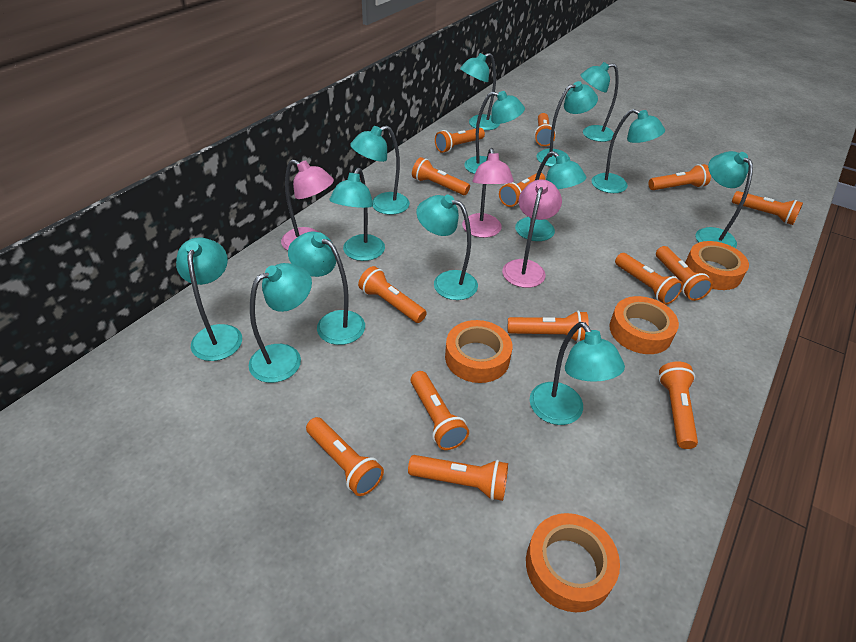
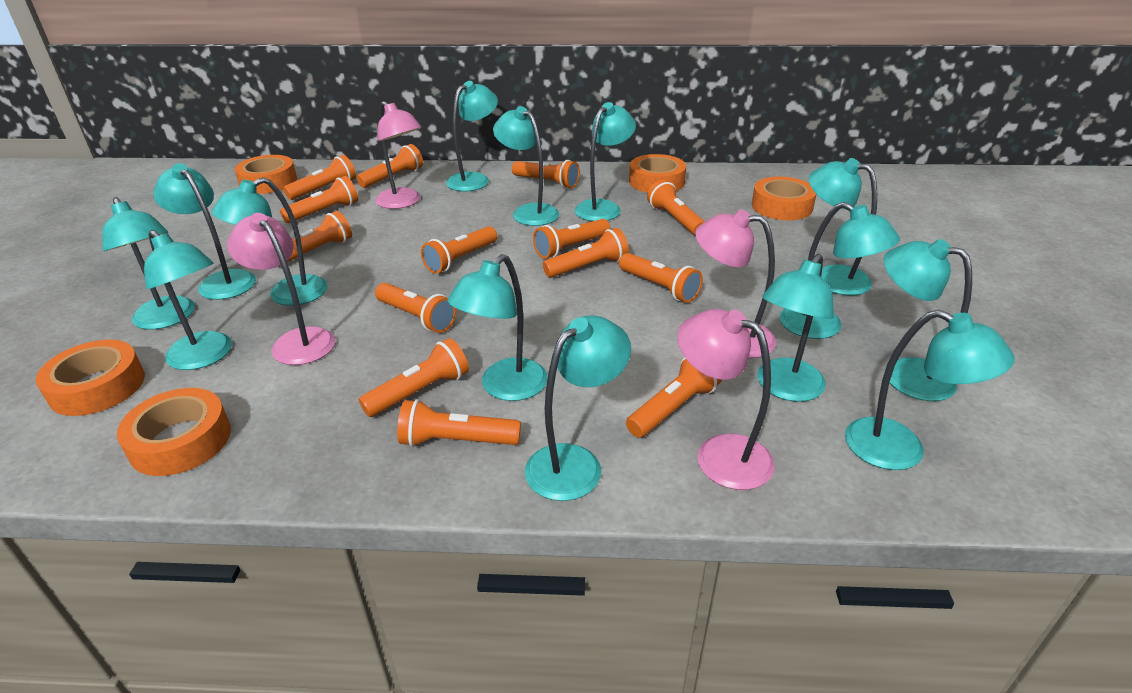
orange tape: [445,320,512,383] [526,513,620,612] [610,296,679,354] [685,241,749,290] = 4 -> [36,340,145,416] [117,388,231,476] [235,155,297,194] [629,154,686,193] [752,177,816,220] = 5
pink lamp: [281,159,334,251] [462,148,514,238] [502,179,562,288] = 3 -> [227,213,335,365] [375,101,422,209] [678,309,775,490] [695,209,776,358] = 4

